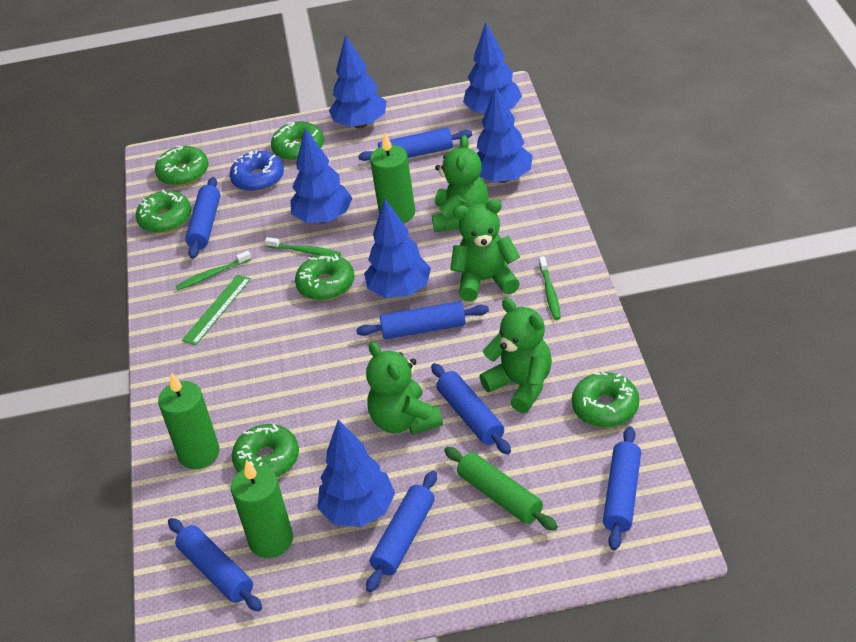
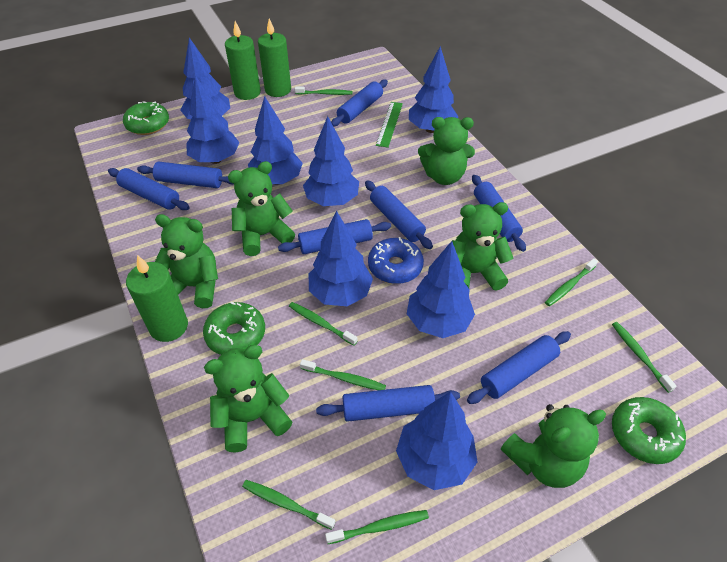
blue rolling pin: [168,518,262,612] [185,177,220,259] [356,301,489,339] [358,128,472,161] [366,471,437,592] [431,363,511,455] [603,426,641,550] = 7 -> [108,168,190,210] [137,162,233,188] [278,219,391,254] [316,385,460,422] [331,80,388,126] [365,180,433,249] [467,331,571,404] [472,175,526,252] = 8
blue tree: [290,128,352,223] [317,420,395,527] [329,35,387,129] [364,199,431,298] [463,22,522,113] [477,86,533,183] = 6 -> [180,38,230,119] [186,76,240,164] [248,96,303,185] [303,116,359,206] [309,211,373,306] [396,391,477,490] [407,241,475,338] [409,46,458,133] = 8
green donut: [136,189,191,233] [155,146,208,186] [232,424,299,477] [271,121,324,161] [295,254,354,301] [572,372,639,428] = 6 -> [123,101,169,135] [203,302,265,355] [612,397,686,464] = 3
green rolling pin: [444,447,558,531] = 1 -> none = 0
green teddy bear: [366,342,443,435] [432,135,488,232] [450,199,520,301] [479,298,552,413] = 4 -> [155,214,218,308] [204,345,292,453] [228,161,295,256] [418,117,475,185] [452,202,513,291] [501,404,606,488] = 6
green toothbrush: [176,251,252,290] [265,237,341,256] [539,256,561,320] = 3 -> [242,480,335,530] [289,302,357,346] [295,87,353,95] [300,359,386,390] [325,510,429,544] [545,258,598,306] [612,322,677,393] = 7

